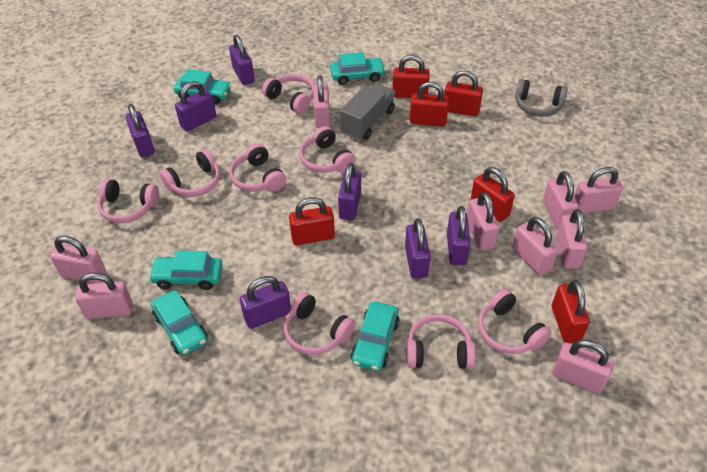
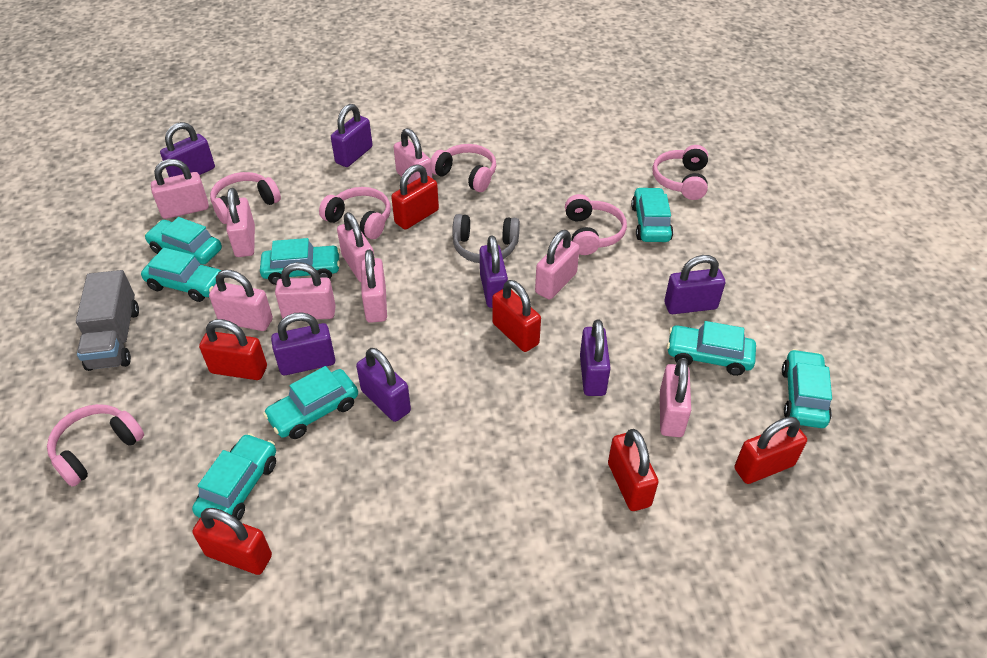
pink headphones: [98,179,159,223] [160,149,220,197] [230,143,286,192] [262,74,314,114] [284,292,355,355] [299,126,356,173] [407,314,476,369] [478,289,551,354] = 8 -> [47,404,144,487] [210,172,281,224] [319,187,391,239] [431,144,496,192] [565,194,627,255] [652,145,708,200] = 6
turquoise car: [149,251,222,290] [151,290,208,355] [174,69,231,104] [330,52,386,85] [351,301,400,371] = 5 -> [141,248,221,302] [144,217,222,265] [192,433,276,521] [260,238,340,285] [263,366,358,439] [631,187,673,242] [667,321,756,376] [782,349,832,428] = 8

